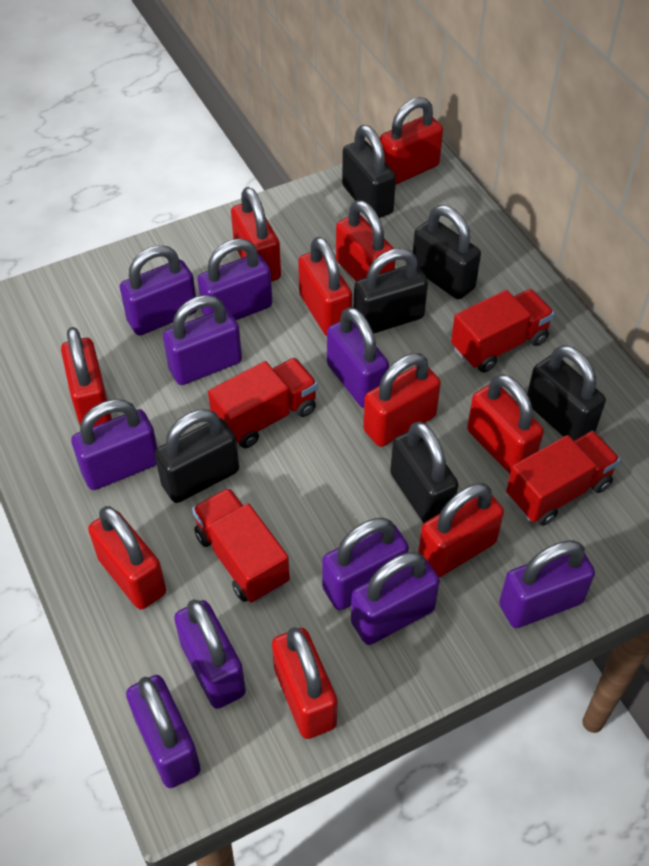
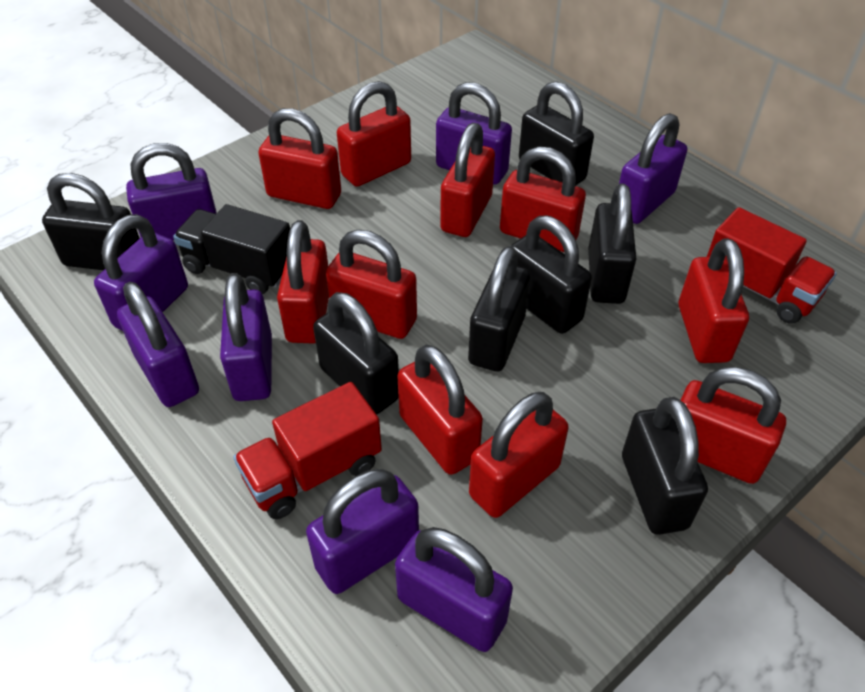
black padlock: [155,409,239,503] [342,125,396,218] [354,248,428,334] [390,421,459,523] [413,205,481,299] [527,345,606,440] = 6 -> [42,173,140,270] [313,292,399,415] [468,246,530,372] [511,216,592,334] [519,81,594,186] [588,183,636,304] [622,397,708,535] = 7
black truck: none = 0 -> [173,204,290,294] = 1
purple padlock: [71,399,157,490] [120,245,197,336] [126,675,201,788] [163,295,242,385] [174,599,246,709] [198,239,272,320] [322,518,409,610] [327,307,389,408] [351,552,440,645] [499,540,595,628] = 10 -> [94,214,188,331] [117,282,199,407] [126,143,217,240] [220,273,272,401] [306,469,419,594] [395,527,513,652] [436,82,512,185] [619,113,687,224] = 8
red truck: [192,488,290,602] [208,358,318,448] [451,289,554,372] [506,431,620,526] = 4 -> [233,382,382,519] [707,207,837,324] = 2

